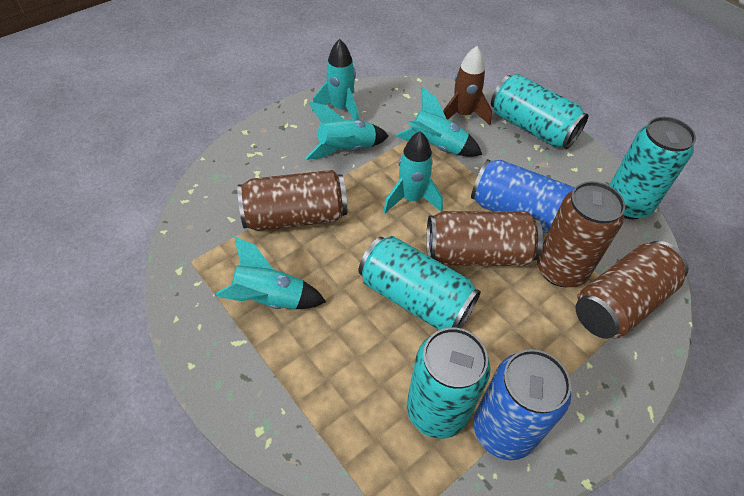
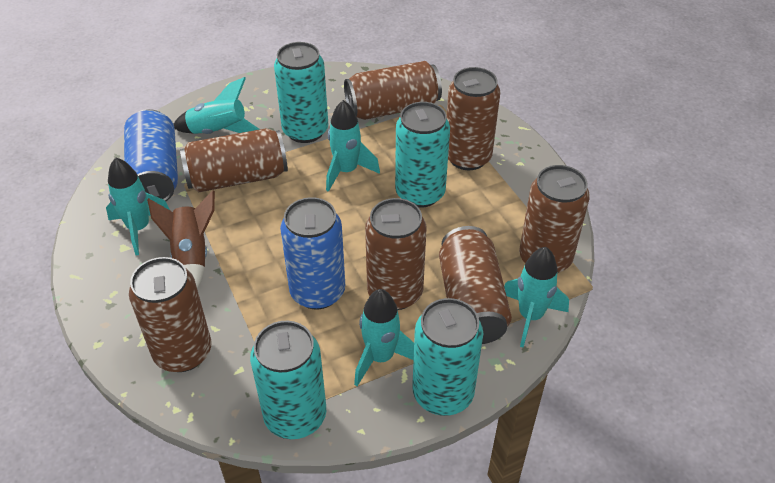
brown can: [237,170,347,231] [426,211,543,266] [537,181,625,287] [575,241,689,339] = 4 -> [129,257,212,372] [180,128,288,192] [344,61,442,120] [365,198,426,310] [439,226,512,344] [447,67,501,170] [519,165,590,273] = 7

